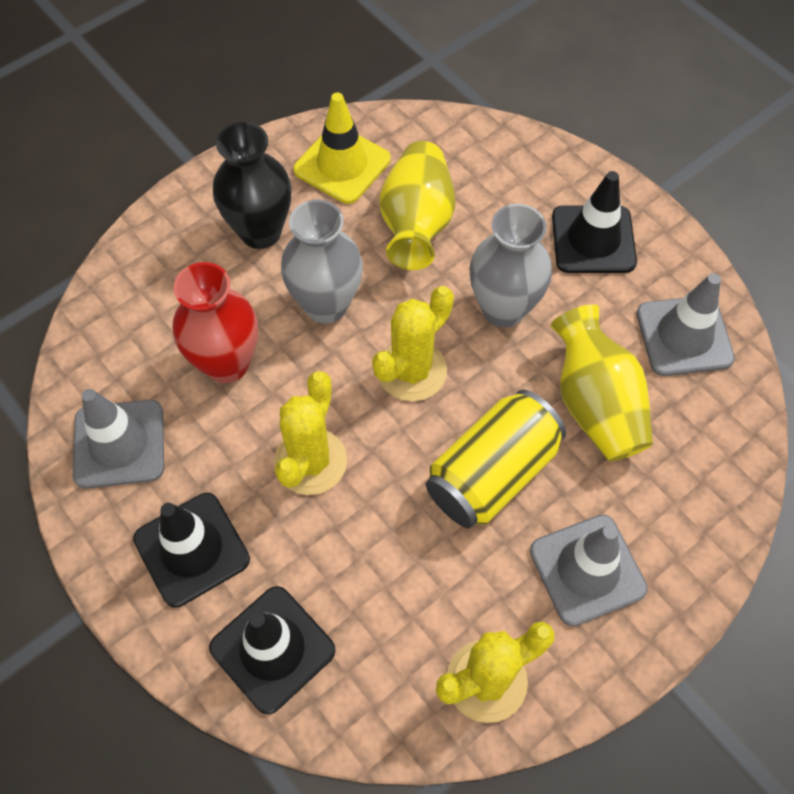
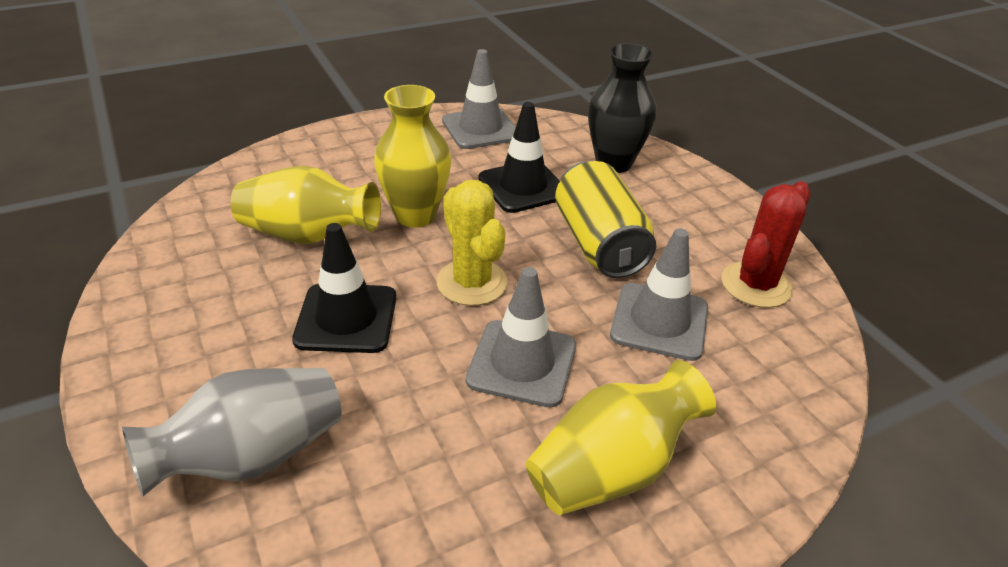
black traffic cone: [133,493,250,608] [209,586,336,715] [552,171,637,273] = 3 -> [292,223,396,353] [478,102,560,213] = 2
grey vase: [281,199,363,324] [469,204,552,327] = 2 -> [122,368,342,496] = 1
red cactus: none = 0 -> [721,181,810,308] = 1
red vase: [173,262,258,383] = 1 -> none = 0
yellow cactus: [274,371,347,495] [372,286,454,401] [436,621,555,723] = 3 -> [437,180,508,306] = 1
yellow traffic cone: [293,92,391,204] = 1 -> none = 0
yellow vase: [380,141,455,270] [551,304,653,461] = 2 -> [231,165,381,244] [374,85,452,227] [526,360,716,515] = 3

